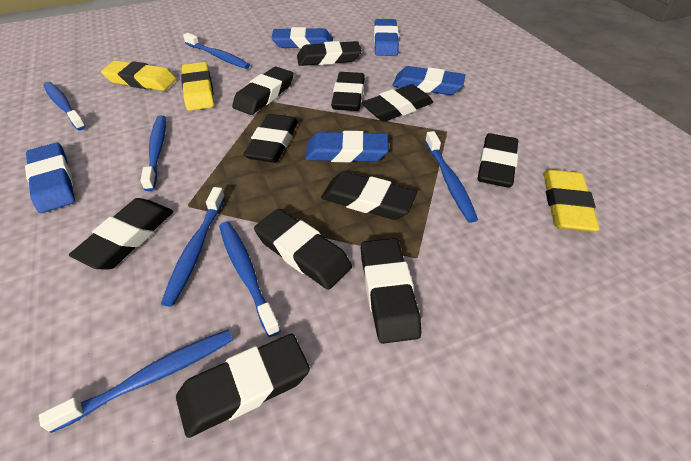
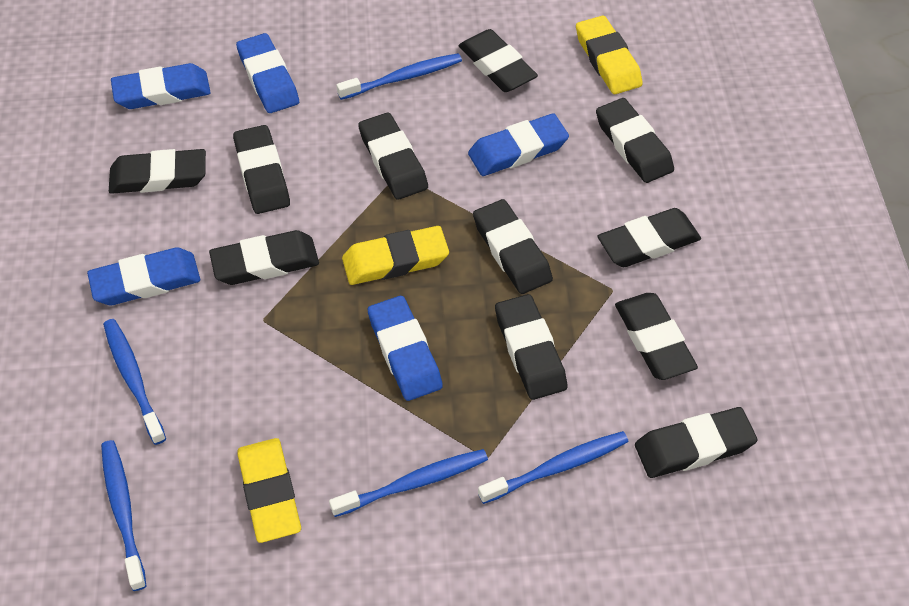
blue toothbrush: [39,330,233,433] [43,82,86,130] [140,115,166,191] [161,187,225,307] [183,33,250,69] [219,222,281,337] [425,131,478,223] = 7 -> [101,440,146,591] [103,319,166,445] [329,449,488,517] [336,53,462,100] [478,431,629,504] = 5

